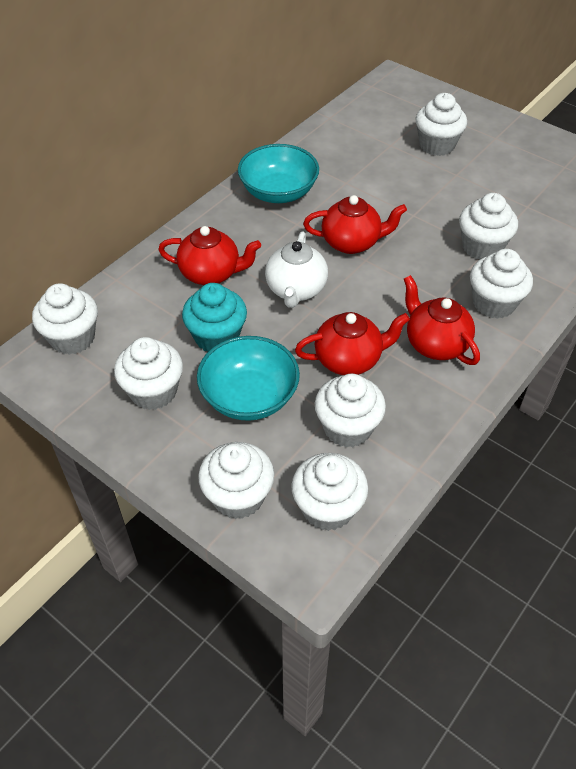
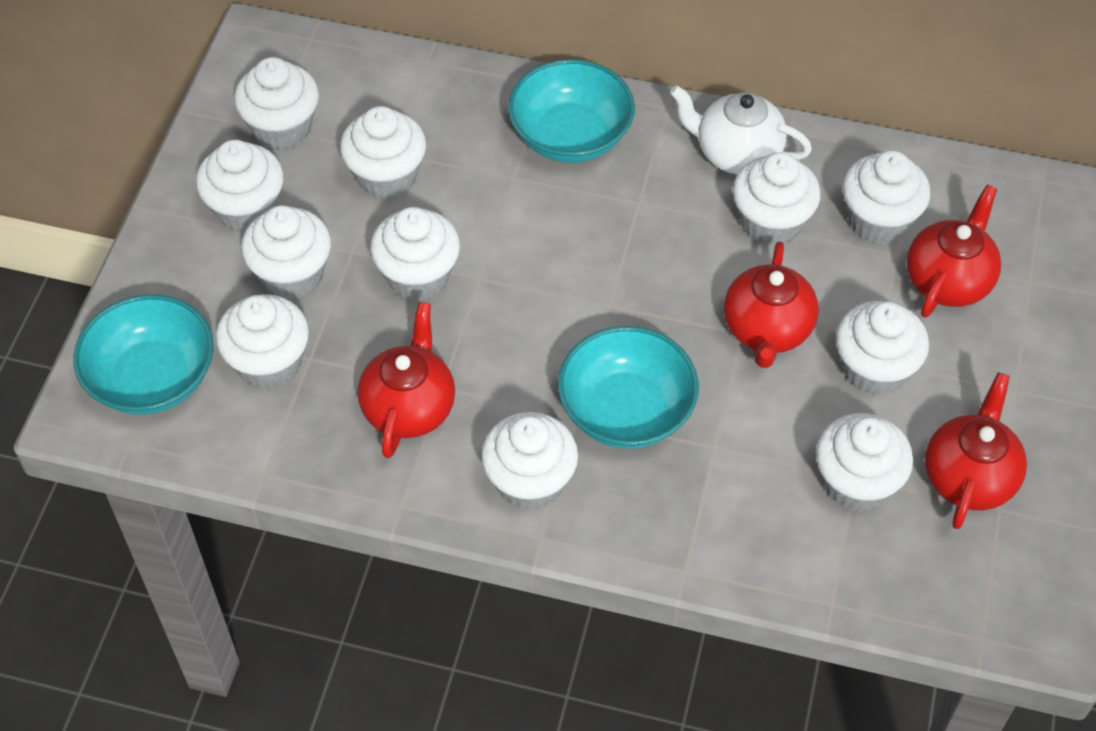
turquoise bowl: [197,336,300,421] [238,144,319,203] = 2 -> [74,294,214,415] [508,59,635,163] [558,326,699,449] = 3
turquoise cupcake: [182,283,247,352] = 1 -> none = 0
white cupcake: [32,284,98,355] [114,337,183,410] [198,442,274,519] [291,453,368,531] [315,374,386,448] [416,93,467,156] [459,193,518,260] [470,249,533,319] = 8 -> [196,140,284,233] [216,294,309,389] [234,57,319,150] [241,205,331,299] [340,106,426,199] [370,207,460,301] [481,412,578,511] [733,152,821,246] [816,413,913,512] [836,301,929,396] [842,150,930,244] = 11

